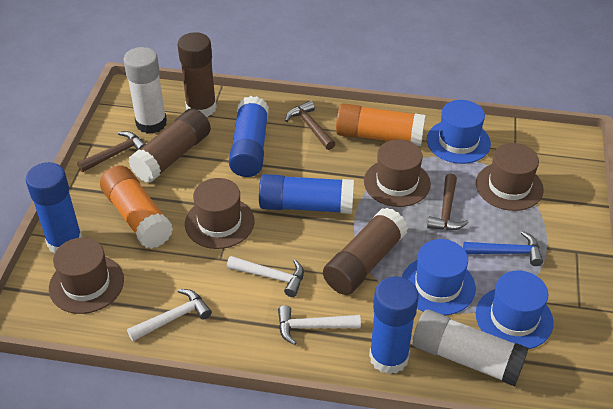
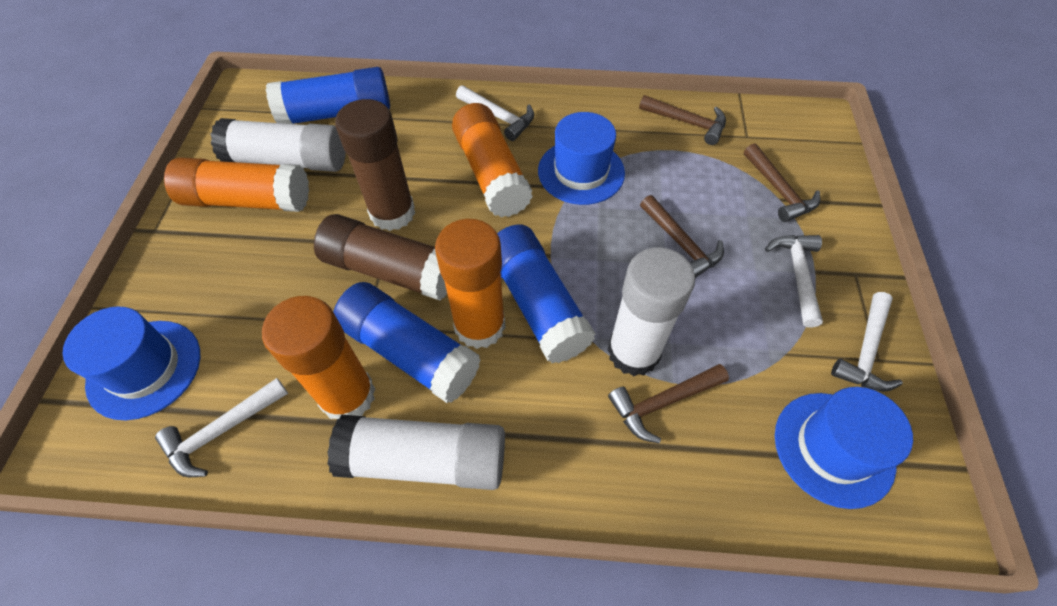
blue glue stick: [26,162,83,254] [229,96,269,177] [259,174,354,214] [369,276,419,374] = 4 -> [266,67,390,124] [333,282,481,403] [497,224,596,363] = 3
blue hammer: [463,231,543,266] = 1 -> none = 0
brown glue stick: [128,108,211,183] [177,32,217,117] [323,208,408,295] = 3 -> [314,214,447,301] [335,99,415,231] = 2
brown hammer: [77,131,146,172] [285,101,336,150] [427,174,468,230] = 3 -> [608,364,729,444] [639,95,726,145] [640,195,724,278] [744,143,820,222] = 4
brown hat: [49,237,124,314] [185,178,254,249] [364,139,431,207] [476,143,544,211] = 4 -> none = 0
orange glue stick: [100,166,173,249] [336,103,426,146] = 2 -> [164,157,309,212] [262,296,375,419] [435,219,506,349] [452,103,533,217] = 4
white glue stick: [123,47,167,134] [412,310,529,386] = 2 -> [211,118,346,172] [327,415,505,490] [608,247,695,376] = 3
white hammer: [127,289,212,341] [227,256,304,297] [278,305,361,345] = 3 -> [155,378,288,477] [456,85,534,141] [765,235,823,328] [831,292,903,392] = 4

